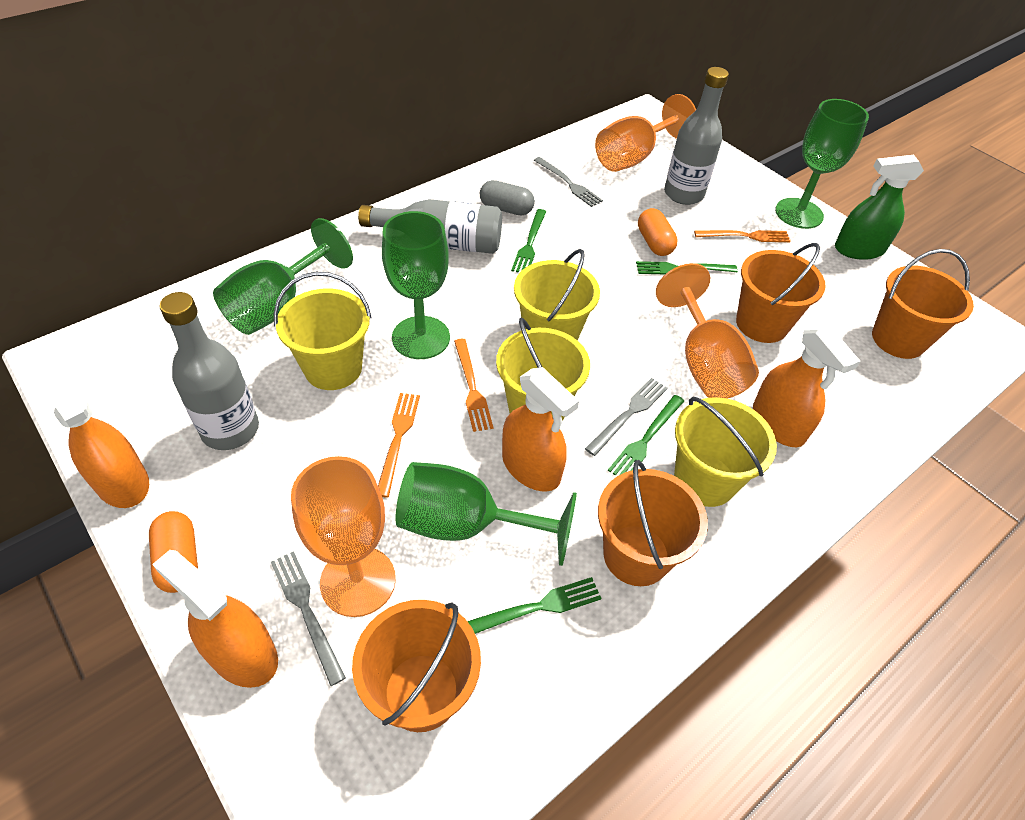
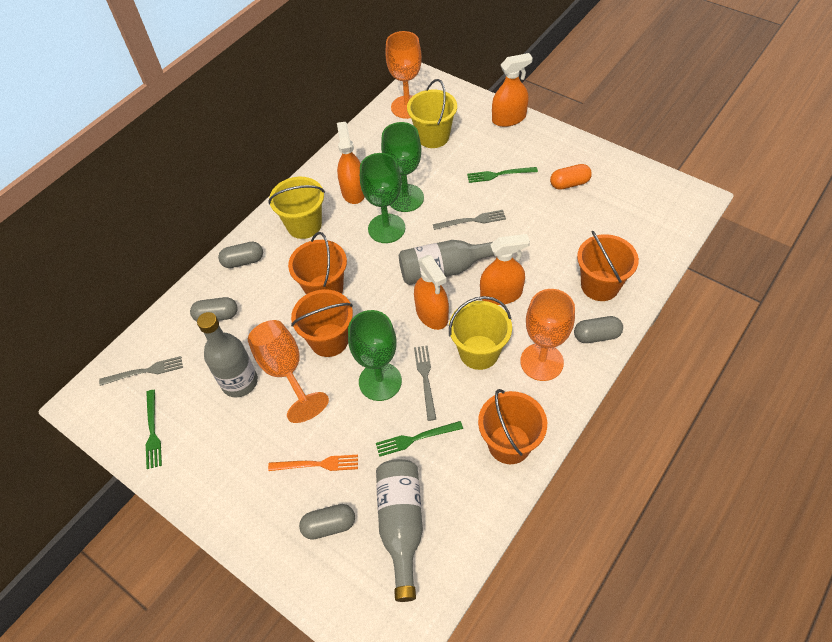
green fork: [467,577,602,634] [511,209,546,273] [608,395,684,476] [636,261,738,274] = 4 -> [146,390,162,469] [376,421,463,457] [467,167,538,183] = 3
green goblet: [213,218,353,335] [382,211,450,359] [396,462,577,566] [775,99,869,229] = 4 -> [348,310,402,401] [360,153,405,243] [381,122,424,212] = 3
green spray bottle: [835,155,924,260] = 1 -> none = 0
grey capsule: [480,180,535,215] = 1 -> [190,297,238,321] [218,242,263,268] [299,504,355,540] [574,316,623,343] = 4
orange capsule: [149,511,198,593] [638,208,678,256] = 2 -> [550,164,592,190] = 1
orange fork: [378,393,420,497] [454,339,494,432] [694,230,791,242] = 3 -> [268,455,358,471] = 1
yellow bucket: [273,272,372,390] [496,317,590,421] [514,249,600,341] [674,397,777,507] = 4 -> [268,177,325,239] [407,79,457,148] [449,296,512,370] = 3

